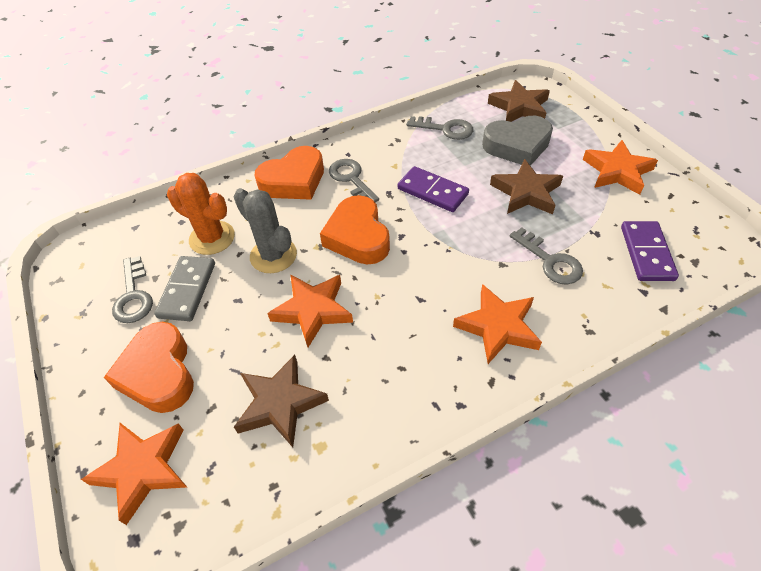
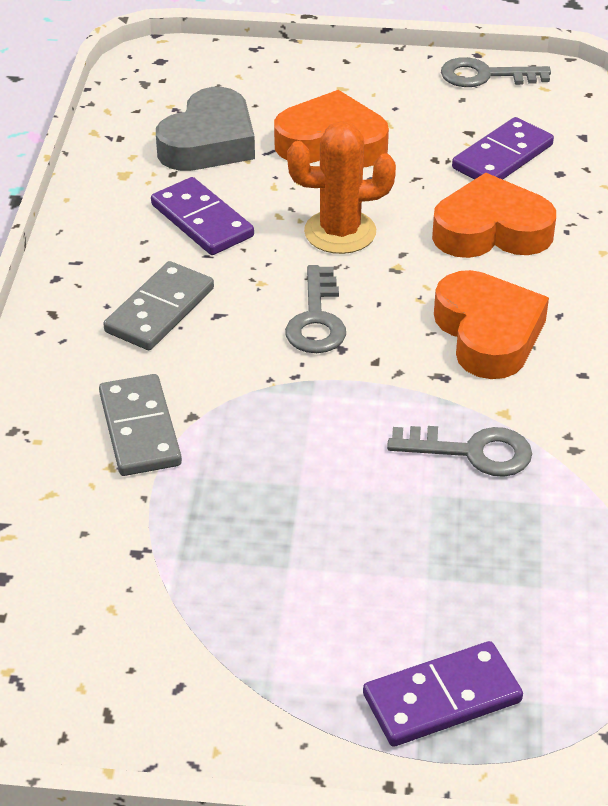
brown star: [234,355,329,447] [488,80,550,122] [490,159,563,214] = 3 -> none = 0
grey cactus: [234,188,297,273] = 1 -> none = 0
grey domino: [154,256,215,321] = 1 -> [99,374,182,476] [103,261,214,350] = 2
grey key: [112,256,153,323] [329,159,379,202] [406,116,473,140] [510,227,583,285] = 4 -> [285,265,346,353] [387,426,532,477] [441,57,551,87] = 3
orange star: [81,423,187,525] [267,274,353,347] [453,284,542,364] [583,140,658,195] = 4 -> none = 0
purple domino: [397,166,469,212] [621,221,679,281] = 2 -> [151,177,254,255] [363,641,523,747] [452,117,554,180] = 3

